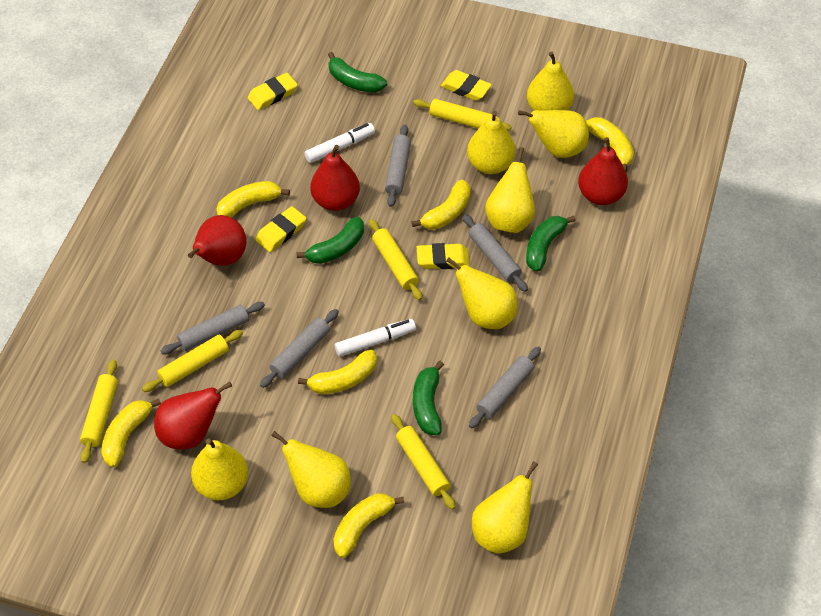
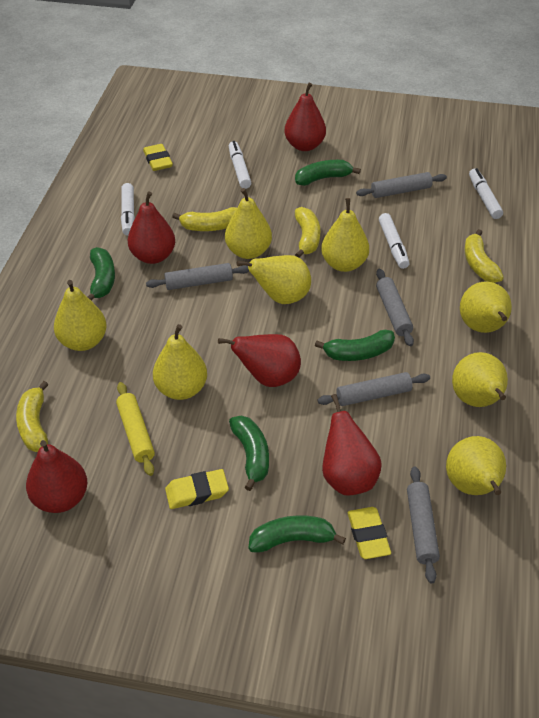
green banana: [297,217,364,264] [328,52,387,93] [413,361,444,435] [526,215,576,272] = 4 -> [88,247,115,301] [229,416,269,491] [249,515,346,552] [295,160,361,186] [315,330,395,361] = 5
red pear: [154,381,232,450] [188,215,246,266] [310,145,360,211] [578,137,628,205] = 4 -> [26,440,87,513] [128,191,175,264] [218,334,301,387] [284,83,326,151] [322,394,382,495] = 5
white marker: [305,123,375,163] [335,319,416,357] = 2 -> [121,183,135,236] [229,141,251,189] [379,213,409,269] [469,168,503,219] = 4
yellow banana: [101,398,161,467] [216,181,290,218] [298,350,377,394] [333,493,404,558] [412,180,471,230] [586,117,634,172] = 6 -> [16,381,49,452] [172,207,237,231] [295,207,320,258] [464,229,504,283] = 4
yellow eraser: [248,73,298,110] [255,206,307,252] [417,243,470,269] [441,70,492,101] = 4 -> [143,144,173,171] [165,469,229,509] [348,507,391,559] = 3
yellow rolling pin: [80,360,118,463] [142,330,243,392] [369,219,422,300] [391,414,456,510] [414,99,512,131] = 5 -> [116,382,155,476] = 1

